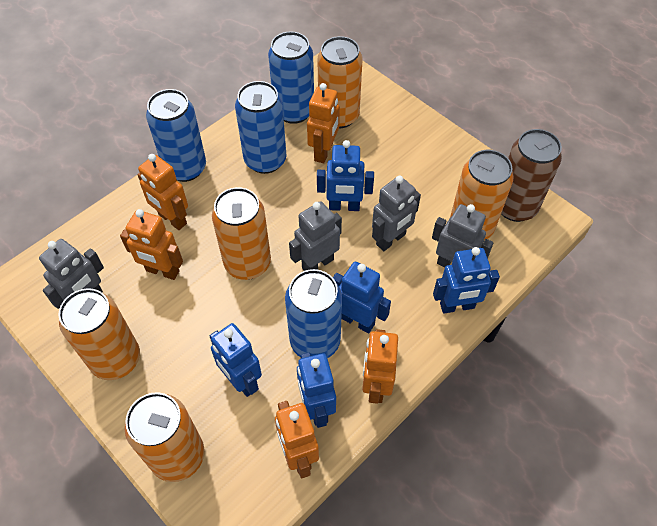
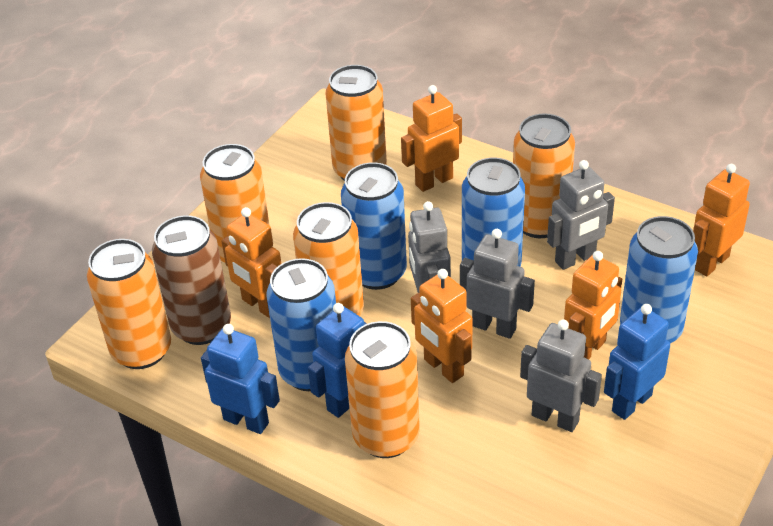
blue robot: [210,323,262,397] [297,352,336,428] [317,140,374,211] [333,262,391,333] [433,247,500,314] = 5 -> [201,324,280,434] [308,303,367,418] [604,304,670,420] = 3
orange can: [58,288,140,380] [125,392,204,482] [212,187,271,280] [317,36,363,129] [450,150,514,240] = 5 -> [87,239,171,369] [200,144,270,264] [293,202,364,316] [326,65,387,181] [345,321,420,458] [513,113,575,238] = 6

